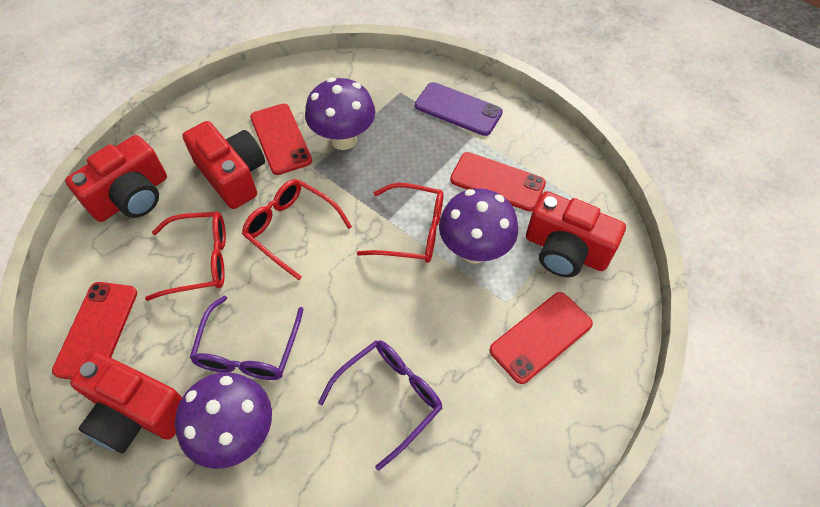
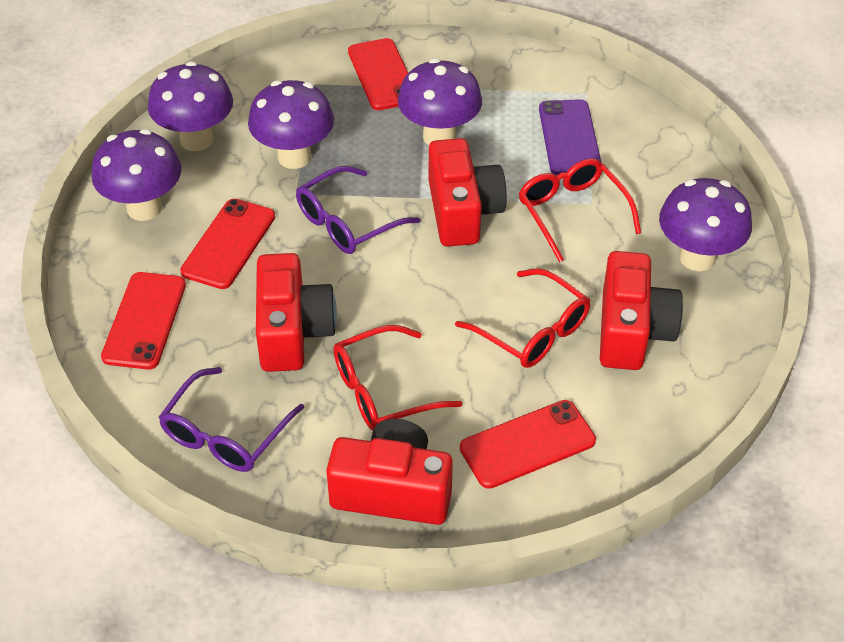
purple mushroom: [175,372,272,469] [305,78,375,150] [439,188,518,264] = 3 -> [91,129,181,221] [148,61,233,151] [248,80,334,169] [398,58,482,145] [659,178,752,271] = 5

